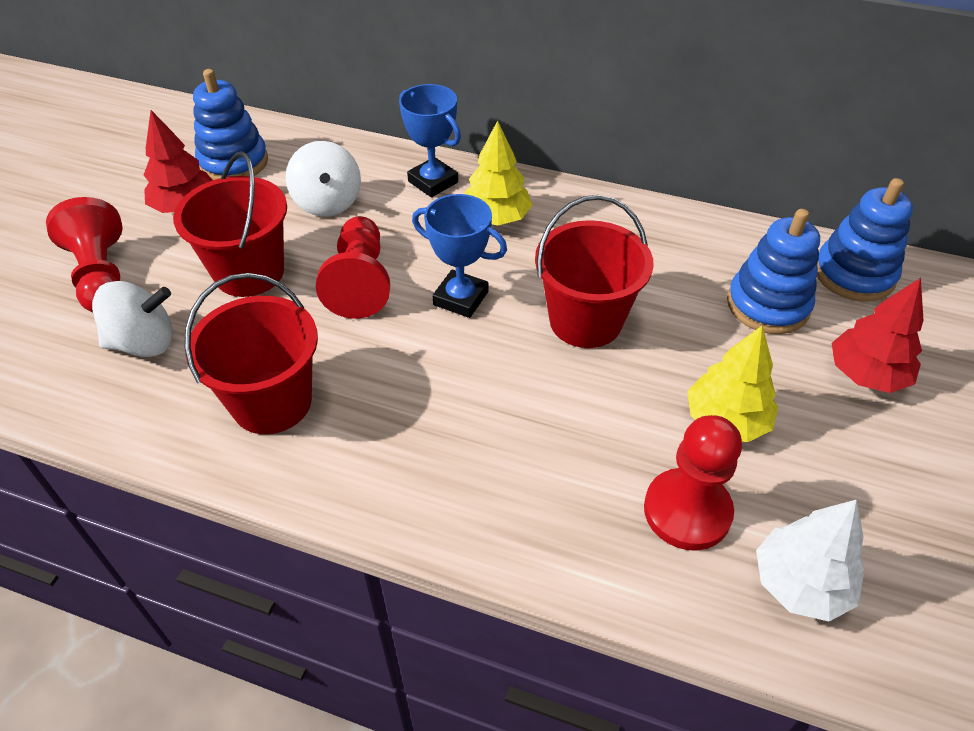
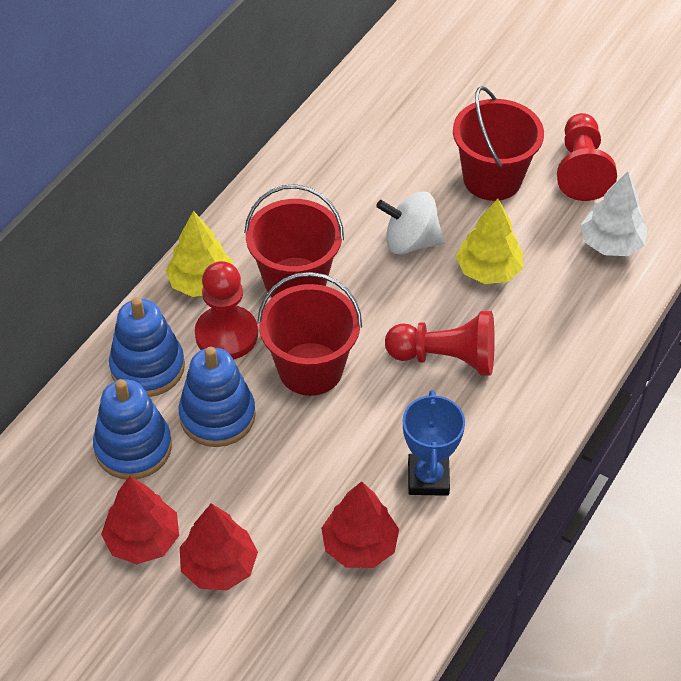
blue trophy: [399,84,461,197] [412,194,507,318] = 2 -> [403,390,465,496] = 1
red tree: [144,110,213,213] [832,278,924,393] = 2 -> [101,476,179,564] [180,503,258,590] [321,481,399,568] = 3
white spinning top: [92,281,173,357] [286,141,361,217] = 2 -> [376,192,444,254] = 1

